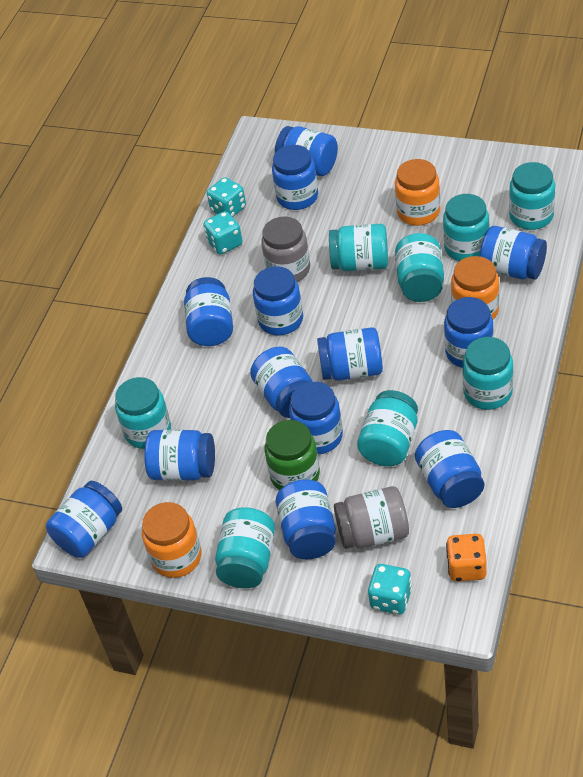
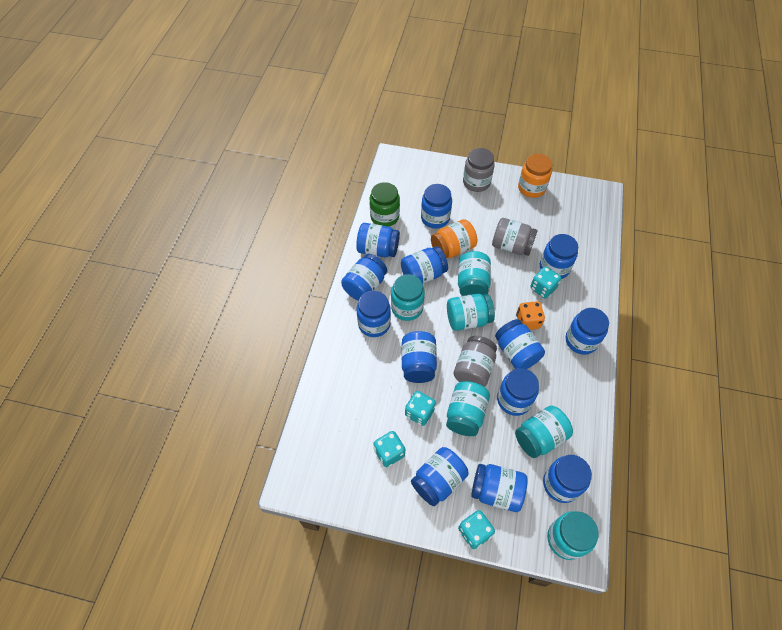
grey jar: [261,217,310,282] [334,486,409,549] = 2 -> [454,336,497,387] [463,148,495,192] [492,218,538,256] = 3
orange jar: [142,502,201,578] [395,159,440,226] [451,256,499,320] = 3 -> [431,219,477,258] [518,154,552,198] = 2
turquoise dice: [203,211,243,255] [207,177,246,217] [368,564,412,615] = 3 -> [374,431,405,467] [405,391,436,426] [458,510,495,549] [530,266,561,298] = 4
turquoise jar: [115,377,171,449] [215,507,275,588] [329,224,388,271] [357,390,418,466] [395,233,444,302] [443,194,489,261] [462,337,513,410] [509,162,555,230] = 8 -> [391,274,425,321] [446,381,490,436] [447,294,495,331] [458,251,491,296] [515,406,573,458] [547,511,599,560] = 6

